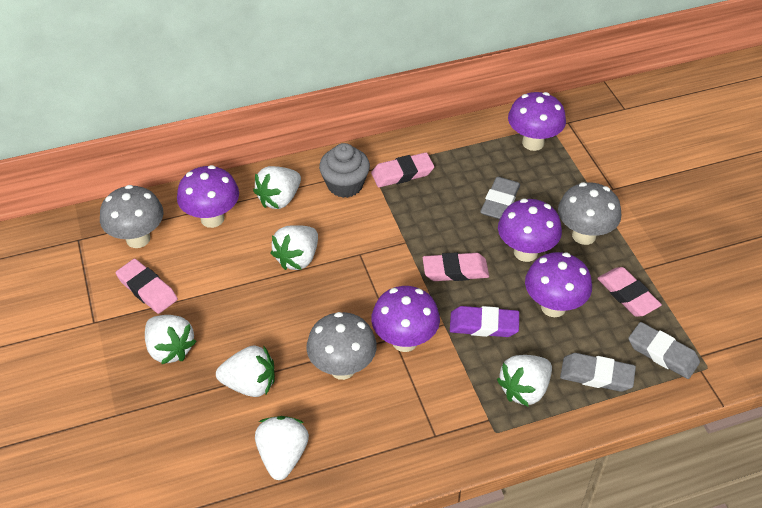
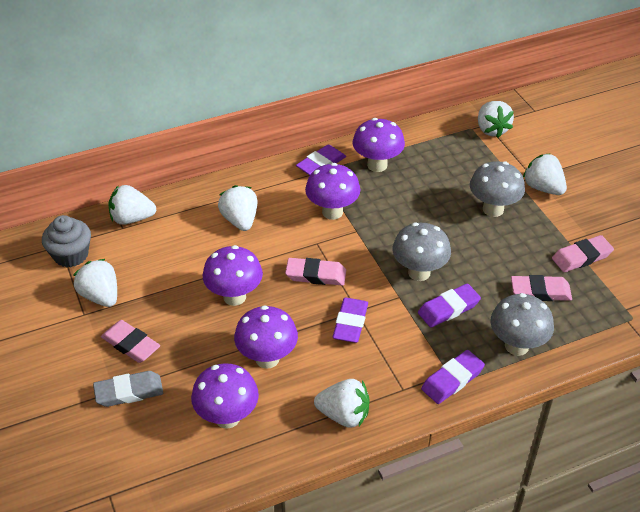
grey eraser: [480,177,520,219] [560,353,636,392] [628,322,700,379] = 3 -> [93,371,163,407] = 1
purple eraser: [450,306,519,337] = 1 -> [296,144,346,175] [332,298,368,343] [418,283,481,328] [421,350,485,404] = 4

